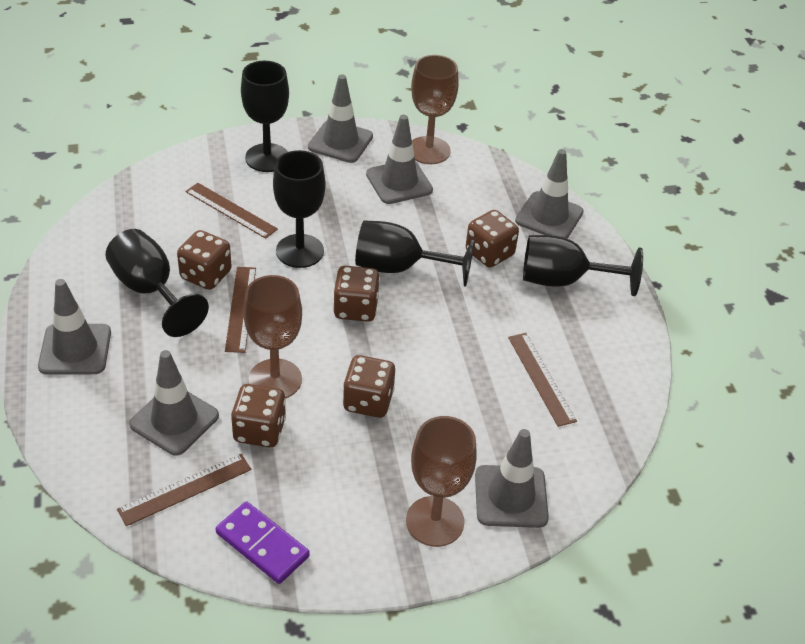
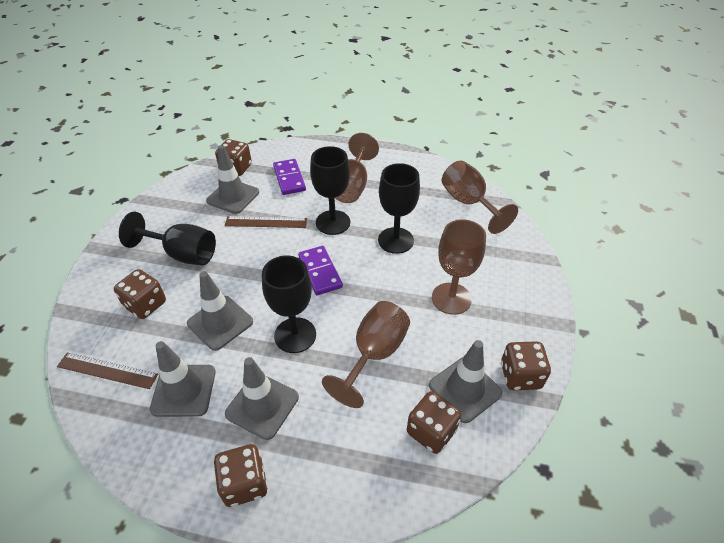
black goblet: [106,229,209,337] [241,61,289,172] [273,150,326,268] [355,220,475,287] [523,235,643,296] = 5 -> [119,212,216,266] [262,255,316,353] [310,146,350,235] [378,163,420,254] = 4
brown goblet: [243,275,302,399] [406,416,477,547] [411,55,459,164] = 3 -> [322,301,410,408] [335,133,379,203] [432,219,486,315] [442,160,518,234] = 4
brown ruler: [117,454,252,526] [185,183,278,239] [225,267,256,353] [508,333,577,427] = 4 -> [57,353,158,389] [225,216,307,228] = 2
grey traffic cone: [38,279,111,374] [129,350,219,456] [308,75,373,163] [366,115,433,204] [475,429,549,528] [515,149,584,239] = 6 -> [150,341,216,417] [187,271,253,351] [206,145,259,214] [225,357,299,440] [429,340,502,423] = 5
purple domino: [215,501,310,584] = 1 -> [273,159,306,195] [298,246,343,295] = 2

